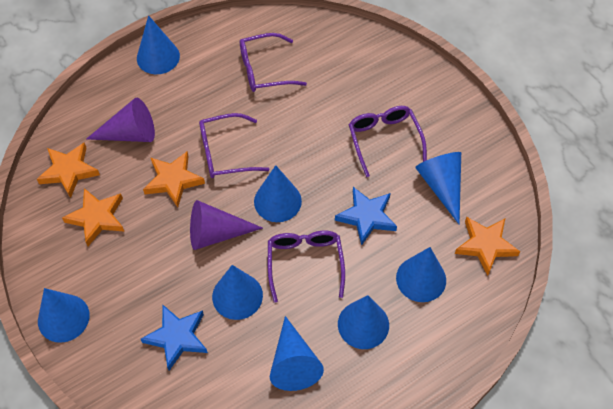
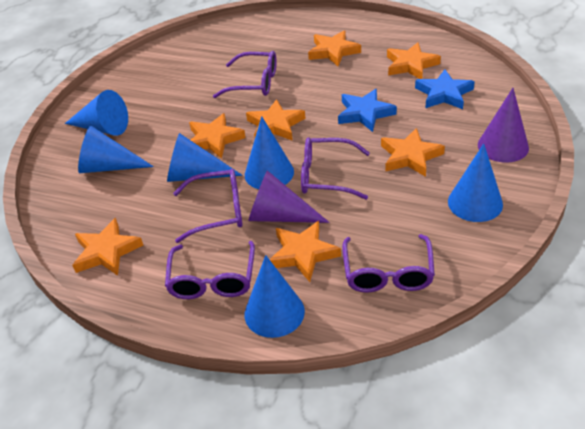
blue cone: [38,288,90,343] [137,15,180,74] [212,265,263,320] [254,165,302,222] [270,316,324,391] [338,295,389,349] [396,247,446,302] [415,152,461,224] = 8 -> [65,90,128,136] [78,126,154,173] [167,133,243,182] [245,116,294,189] [245,255,305,338] [448,143,503,222] = 6
orange star: [37,143,100,198] [62,188,125,246] [143,152,205,207] [455,217,520,276] = 4 -> [72,218,144,276] [189,113,246,158] [246,99,305,141] [269,221,341,282] [308,30,361,66] [381,128,445,177] [387,42,441,79] = 7
purple glasses: [199,113,269,178] [240,33,307,92] [268,231,345,303] [349,106,427,177] = 4 -> [165,241,255,299] [173,169,242,243] [213,51,276,98] [301,137,370,200] [342,234,435,293] = 5

